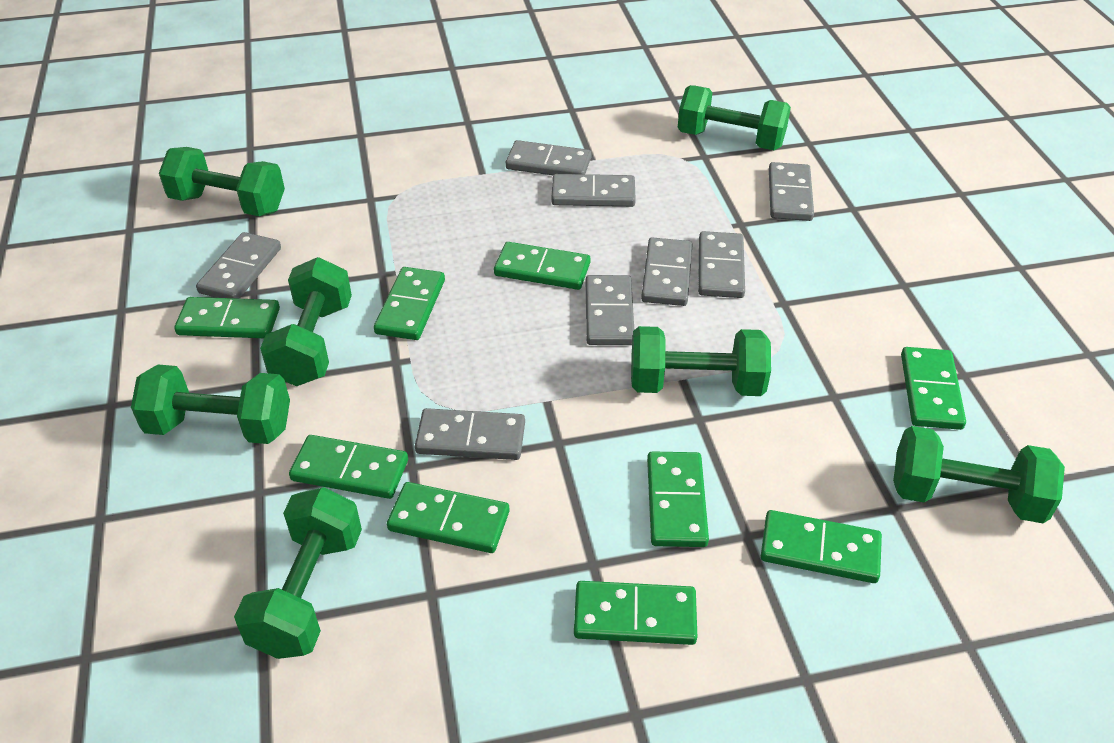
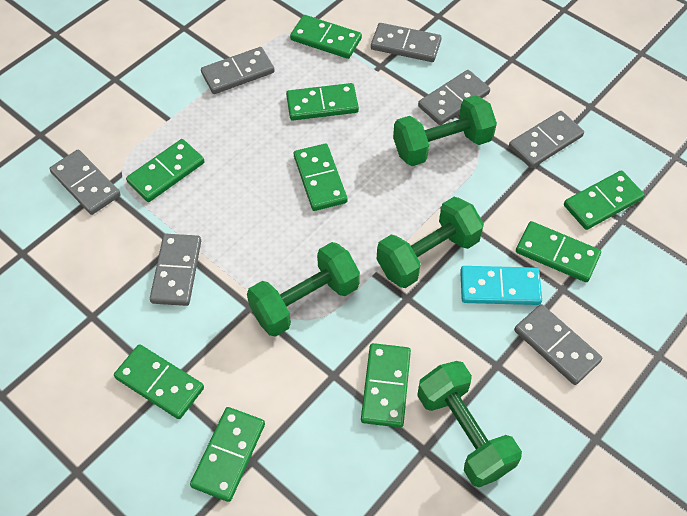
green dumbbell: [131,364,290,444] [159,147,285,216] [234,487,362,659] [260,257,352,386] [631,326,771,396] [678,85,791,150] [893,426,1065,523] = 7 -> [247,242,360,337] [377,197,484,288] [393,95,497,166] [417,361,522,487] = 4
grey domino: [196,232,281,299] [415,408,525,460] [506,140,591,175] [551,174,636,207] [586,275,634,345] [641,237,693,306] [698,231,745,298] [769,162,814,221] = 8 -> [49,150,121,215] [150,234,201,306] [201,47,275,94] [371,23,442,62] [418,70,490,125] [509,111,584,168] [514,304,602,385] = 7
turquoise domino: none = 0 -> [460,266,542,305] = 1

